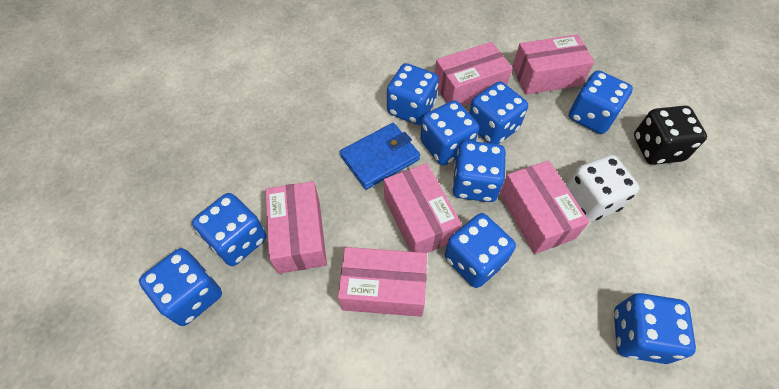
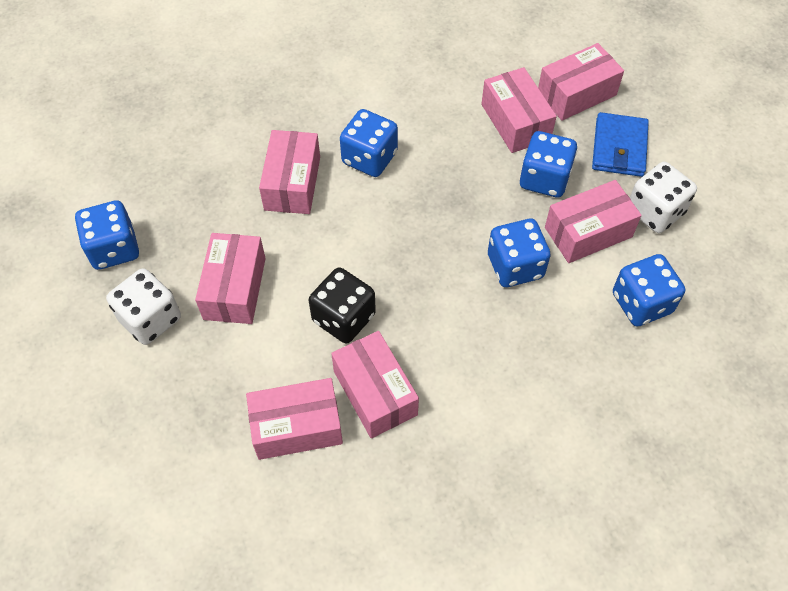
blue dice: [139,248,222,326] [192,193,266,266] [387,63,439,125] [420,100,479,166] [445,213,516,288] [452,141,506,202] [469,81,528,144] [569,70,633,134] [614,293,696,364] = 9 -> [75,200,139,270] [340,109,398,177] [488,219,551,287] [520,131,577,197] [613,254,685,327] = 5
pink box: [265,181,327,274] [338,247,427,317] [384,163,462,253] [435,42,513,106] [500,160,590,254] [512,34,594,95] = 6 -> [195,233,266,324] [246,378,343,460] [259,130,320,214] [331,331,419,438] [482,67,557,153] [538,43,624,121] [545,180,642,263] = 7
white dice: [566,155,640,222] = 1 -> [106,268,181,345] [630,162,697,233] = 2

